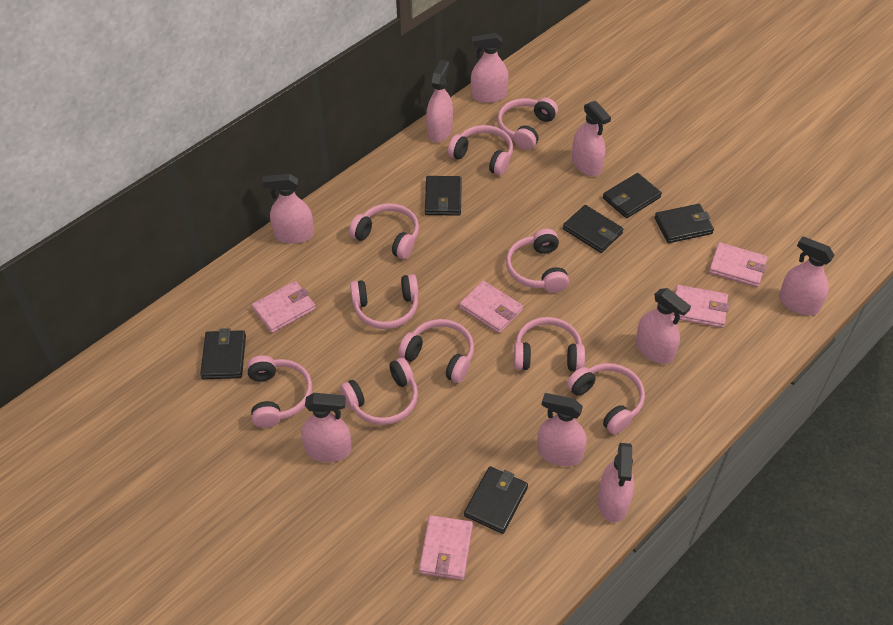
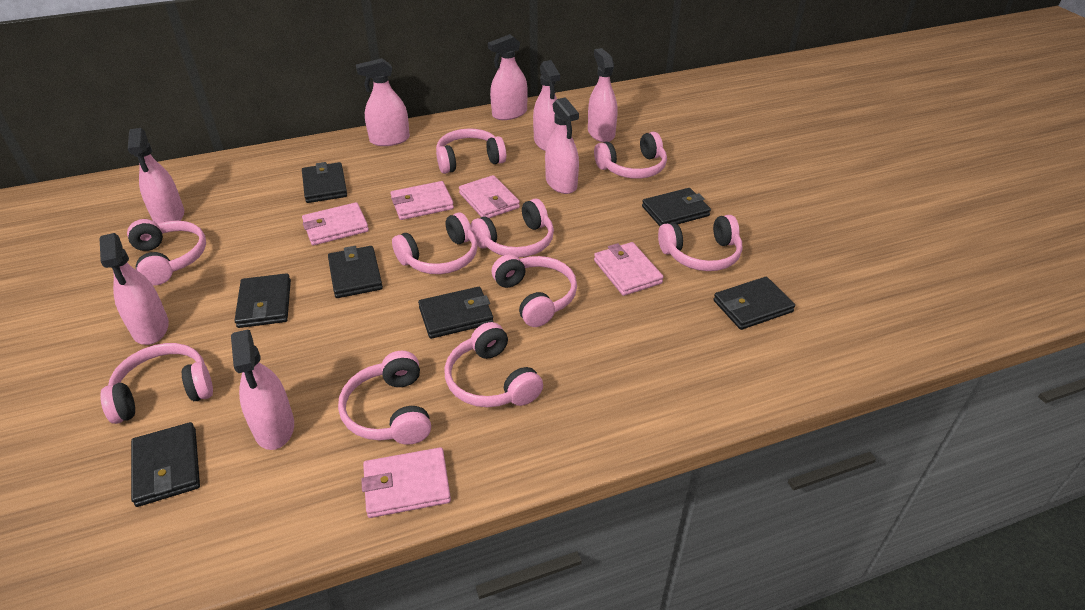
black wallet: [200,328,246,379] [425,176,462,216] [464,466,528,534] [563,205,623,253] [603,173,662,218] [654,204,714,243] = 6 -> [131,422,200,507] [234,273,291,328] [302,162,347,203] [328,246,383,298] [418,287,494,339] [642,188,711,226] [713,277,795,330] = 7
pink spray bottle: [263,174,314,244] [301,393,352,462] [426,60,453,142] [471,33,509,103] [537,393,587,466] [572,101,611,176] [598,443,634,523] [635,288,691,364] [779,236,835,316] = 9 -> [100,233,169,345] [128,128,184,223] [231,330,294,450] [356,58,410,146] [488,34,528,120] [533,60,560,151] [545,97,579,194] [588,48,618,142] = 8

